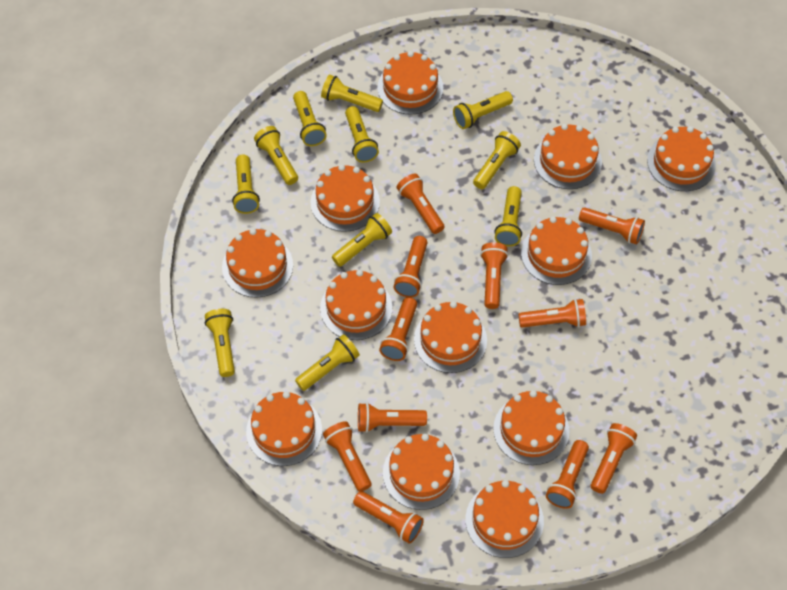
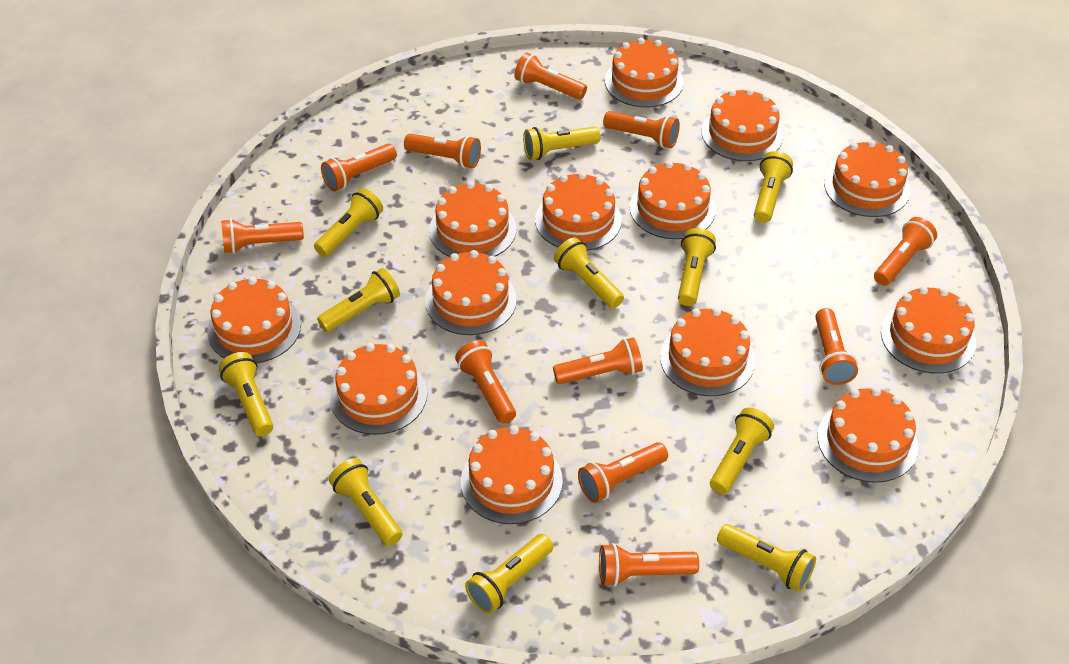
orange cake: [222,228,293,298] [246,391,322,466] [311,164,380,232] [320,270,392,340] [377,51,443,115] [383,434,460,510] [414,301,487,373] [465,480,544,558] [493,390,570,465] [521,216,592,285] [534,124,602,189] [647,126,716,191] = 12 -> [207,277,301,363] [330,343,427,435] [425,250,517,335] [429,181,517,257] [461,425,563,524] [535,172,622,251] [605,38,683,107] [630,161,716,239] [660,308,755,396] [701,88,784,161] [817,387,919,483] [824,140,910,217] [881,286,976,374] = 13

